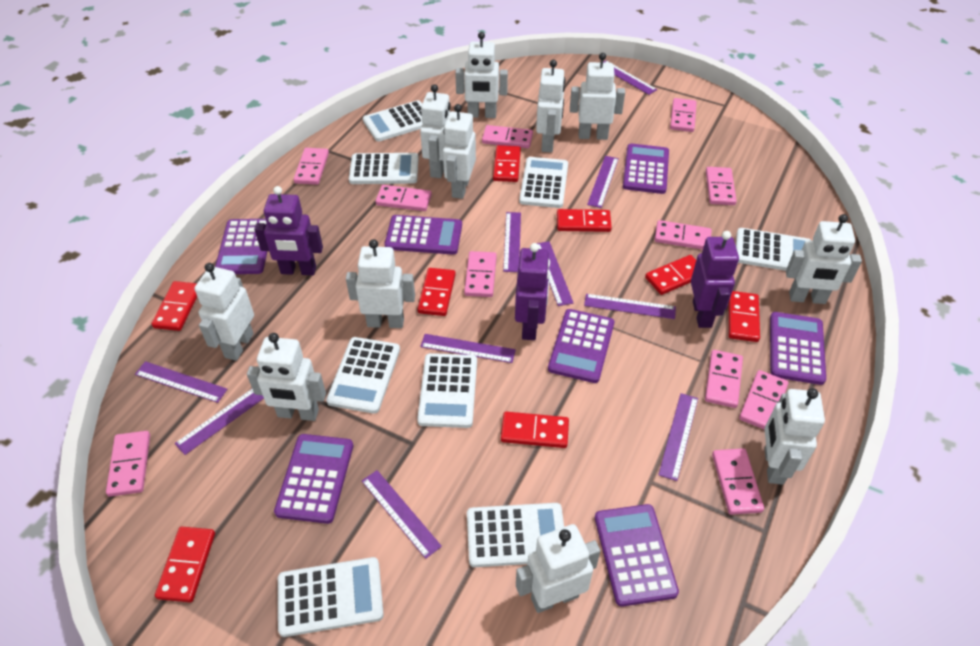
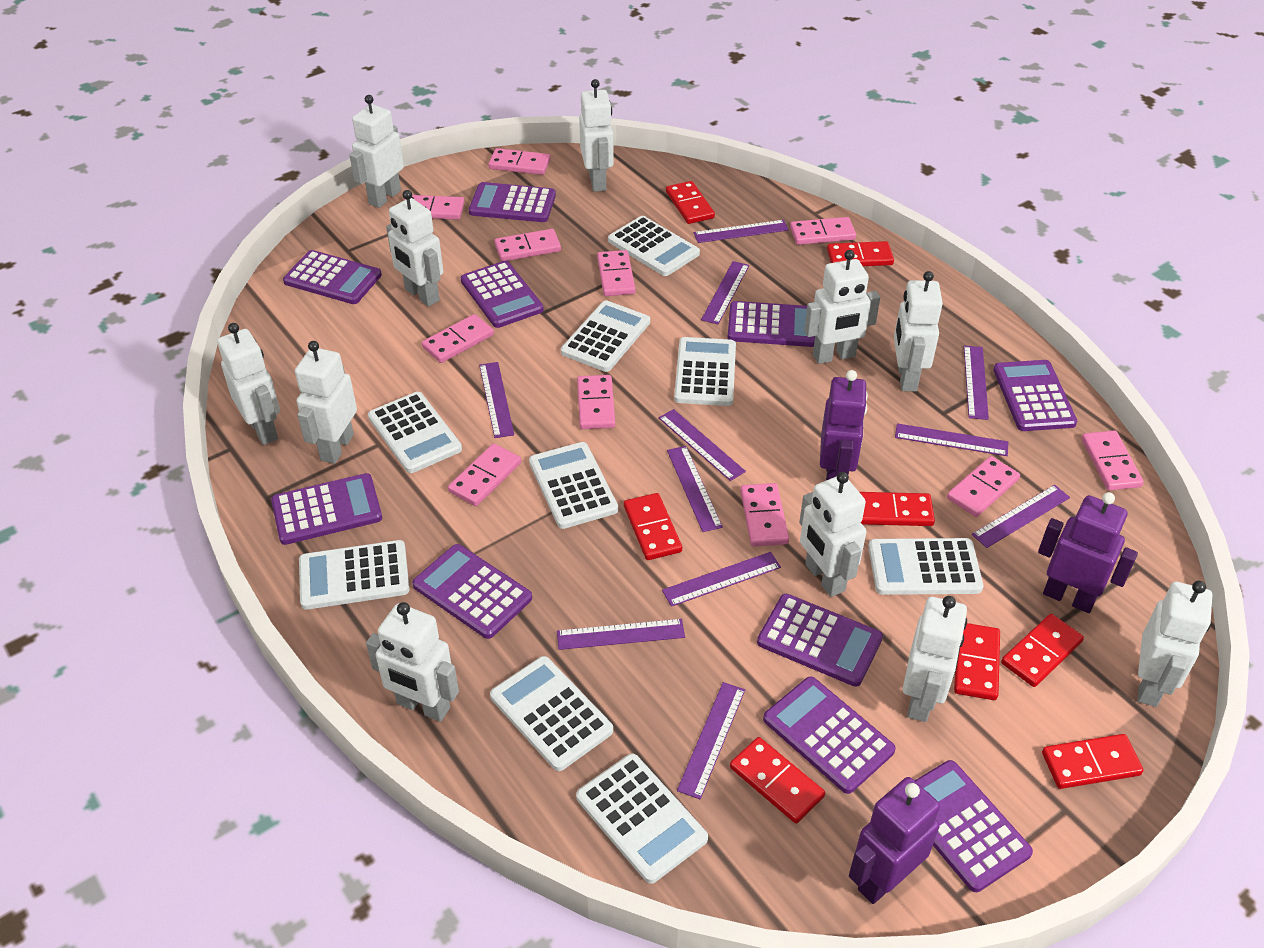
purple calculator: [215,219,267,274] [274,434,353,524] [385,215,462,255] [548,309,614,383] [595,504,679,607] [623,144,669,194] [770,312,826,385] = 7 -> [271,473,382,545] [283,250,382,304] [412,544,532,639] [461,261,544,328] [469,182,556,222] [727,301,815,347] [757,594,883,687] [763,676,896,794] [914,760,1033,892] [993,360,1077,431] = 10
purple ruler: [135,361,228,403] [175,389,264,455] [362,470,442,559] [420,334,516,363] [503,212,521,272] [537,241,573,306] [584,294,676,319] [587,156,619,208] [603,60,657,95] [658,393,698,481] = 10 -> [479,362,514,438] [557,619,685,650] [659,409,746,481] [662,552,781,607] [667,446,723,532] [677,682,745,799] [694,220,789,243] [701,261,749,324] [895,423,1009,456] [964,346,989,420] [972,485,1070,548] = 11
white calculator: [278,557,384,637] [326,337,400,414] [349,153,419,184] [363,100,423,142] [417,353,477,428] [467,503,564,567] [519,157,568,208] [736,228,811,271] = 8 -> [299,540,410,610] [368,392,462,473] [490,656,613,771] [529,442,618,529] [561,300,650,372] [576,754,708,884] [608,216,700,276] [674,337,736,406] [868,538,983,595] = 9

